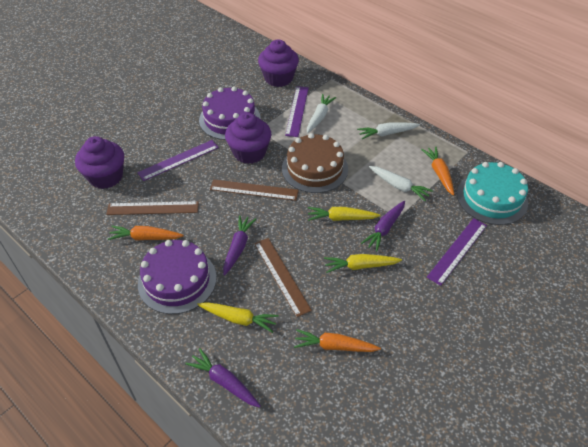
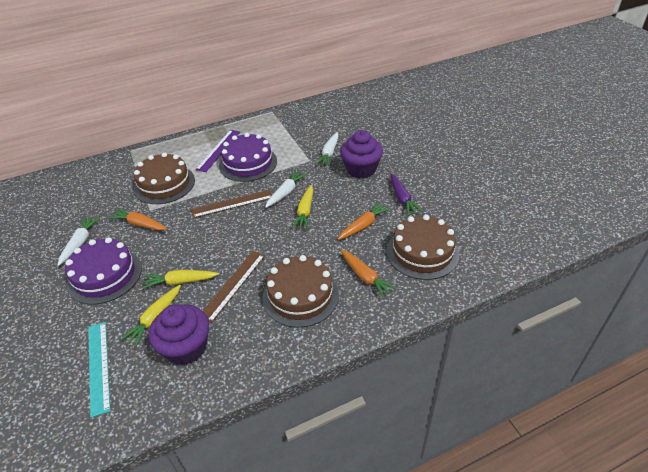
brown cake: [282,133,348,193] = 1 -> [134,152,195,204] [262,255,339,328] [387,215,459,280] = 3
brown ruler: [106,201,199,215] [210,179,299,201] [254,238,312,317] = 3 -> [191,190,272,218] [203,251,265,323] = 2
purple carrot: [185,348,261,408] [223,215,256,276] [361,201,405,252] = 3 -> [390,174,423,216] = 1
purple cupcake: [75,136,124,189] [225,112,271,164] [258,39,299,87] = 3 -> [149,304,209,365] [340,130,383,179] = 2
purple ruler: [137,140,219,181] [285,86,309,137] [427,218,487,286] = 3 -> [195,130,240,172] = 1
turquoise cake: [457,162,528,225] = 1 -> none = 0
turquoise ruler: none = 0 -> [88,322,110,418] = 1

